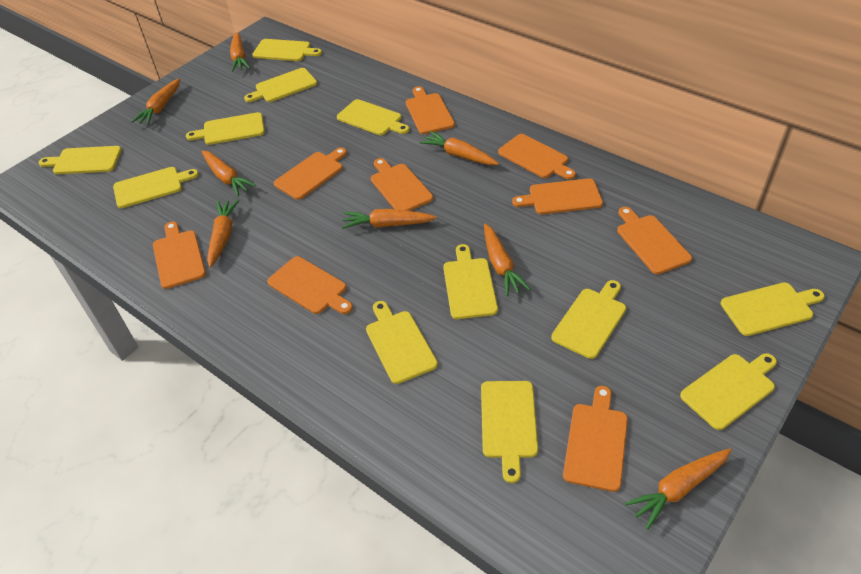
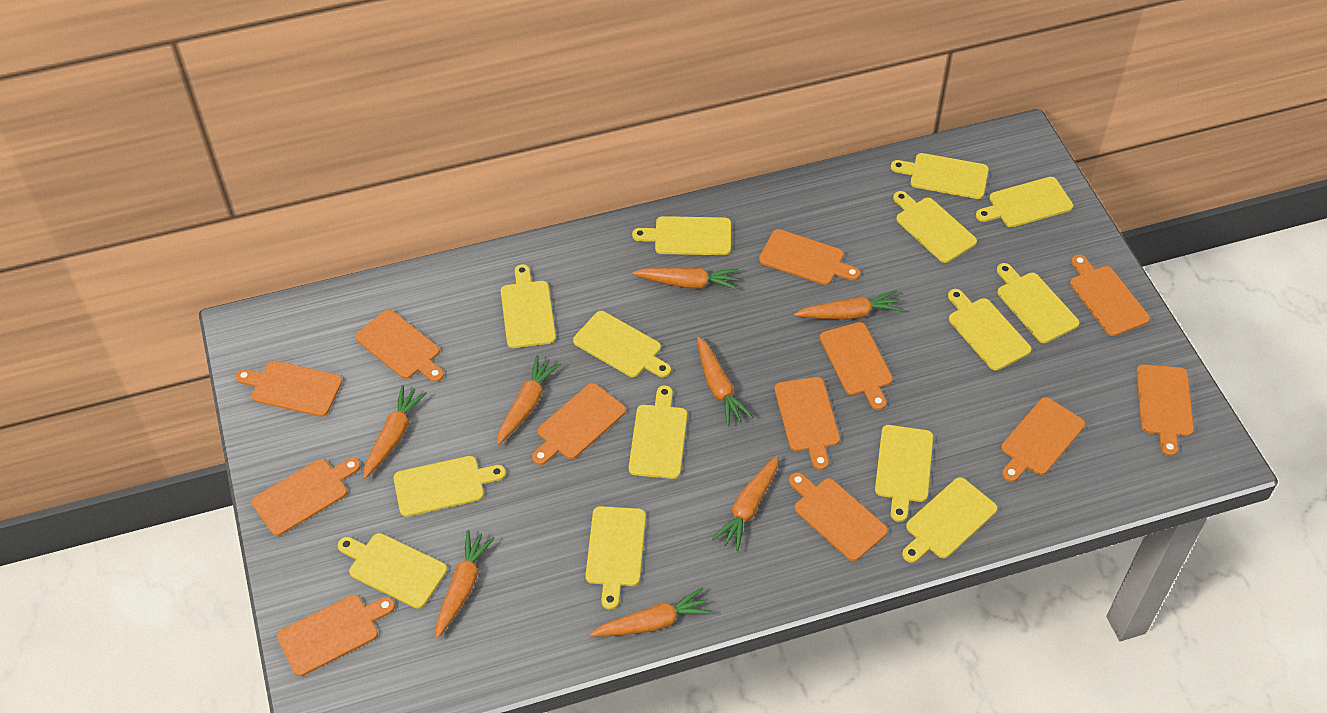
orange cutting board: [153,221,206,289] [267,256,353,314] [274,148,347,200] [371,158,433,211] [406,86,455,134] [498,134,576,180] [512,178,603,214] [563,386,628,492] [617,207,692,274] = 9 -> [236,361,342,417] [251,458,360,536] [277,595,395,676] [355,310,444,382] [532,383,626,465] [759,229,860,285] [775,377,840,470] [789,472,888,561] [820,322,893,410] [1001,397,1085,482] [1070,254,1150,336] [1136,364,1194,456] = 12
yellow cutting board: [39,146,122,174] [113,167,199,208] [186,112,265,145] [244,68,317,102] [252,39,322,61] [337,99,409,135] [366,301,438,384] [443,244,498,319] [481,381,538,483] [551,280,626,359] [680,353,777,430] [721,282,825,336] = 12 -> [338,533,447,609] [393,456,506,517] [501,264,556,348] [573,311,671,377] [586,506,646,610] [629,385,687,479] [632,216,731,255] [875,425,933,522] [891,153,989,199] [893,191,977,263] [902,477,998,563] [948,289,1032,371] [976,177,1073,227] [997,263,1079,343] = 14

